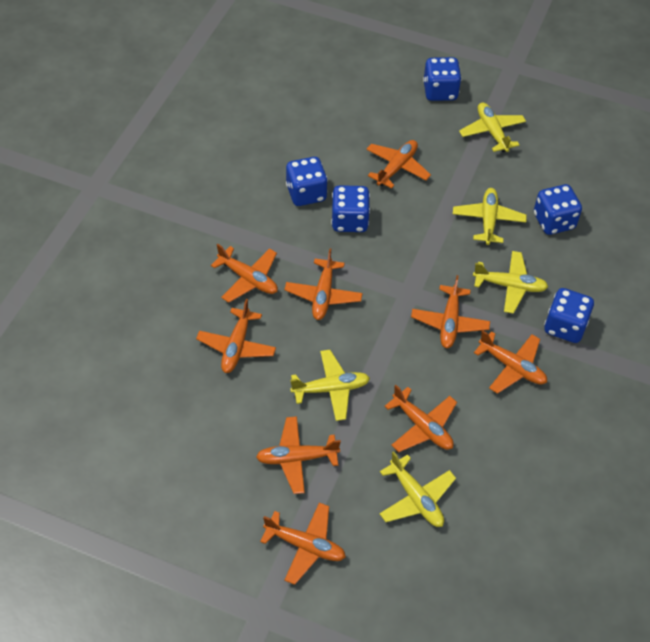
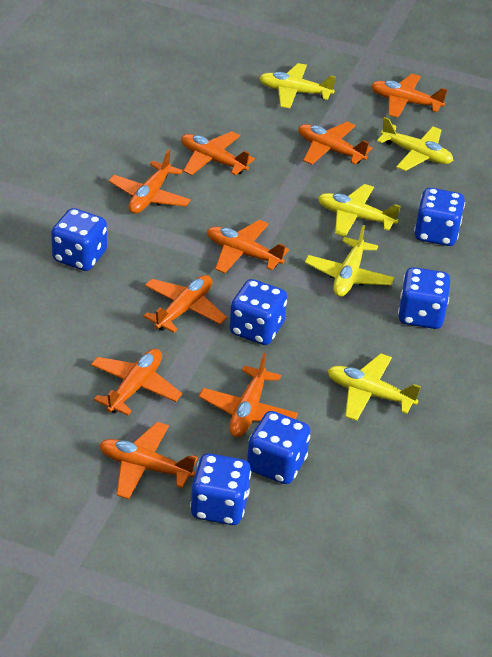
blue dice: [286,157,328,206] [331,185,370,232] [423,57,462,101] [534,184,582,235] [544,288,594,343] = 5 -> [51,208,107,271] [190,453,251,525] [229,279,287,345] [247,411,310,484] [398,267,450,329] [414,188,465,246] = 6

